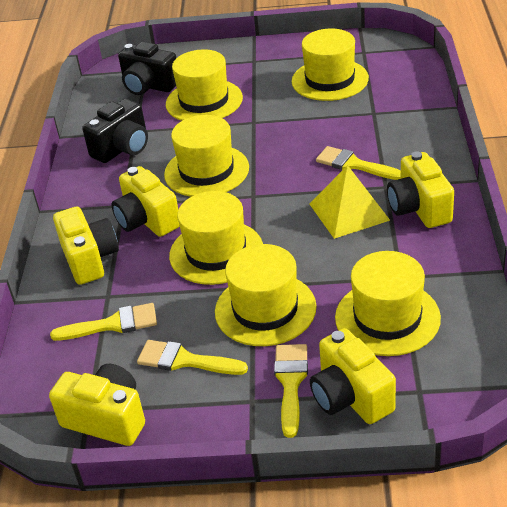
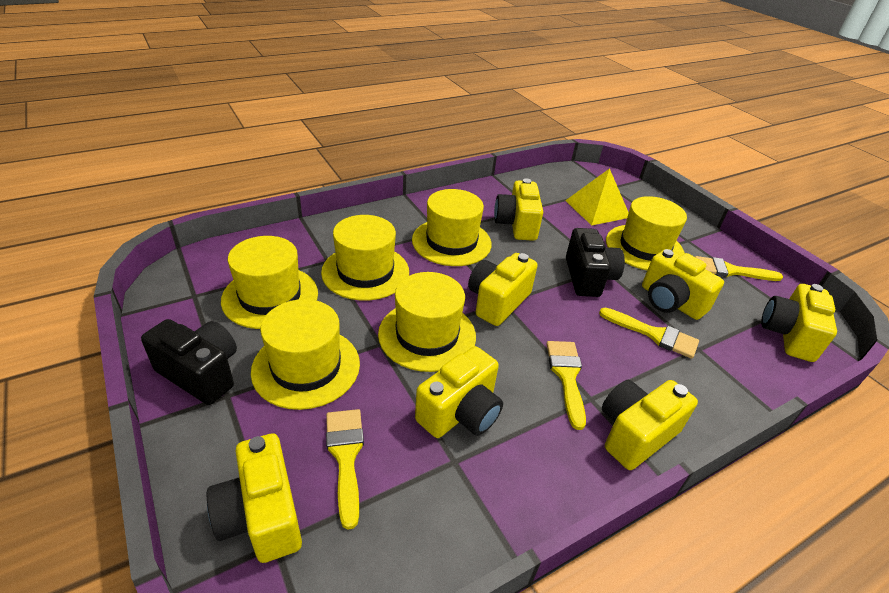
yellow camera: [49,364,145,446] [53,207,119,285] [112,166,180,237] [310,328,396,424] [387,151,454,228] = 5 -> [207,433,302,563] [415,346,503,438] [468,253,538,326] [494,178,543,241] [602,380,698,470] [642,249,724,320] [761,284,837,362] = 7

